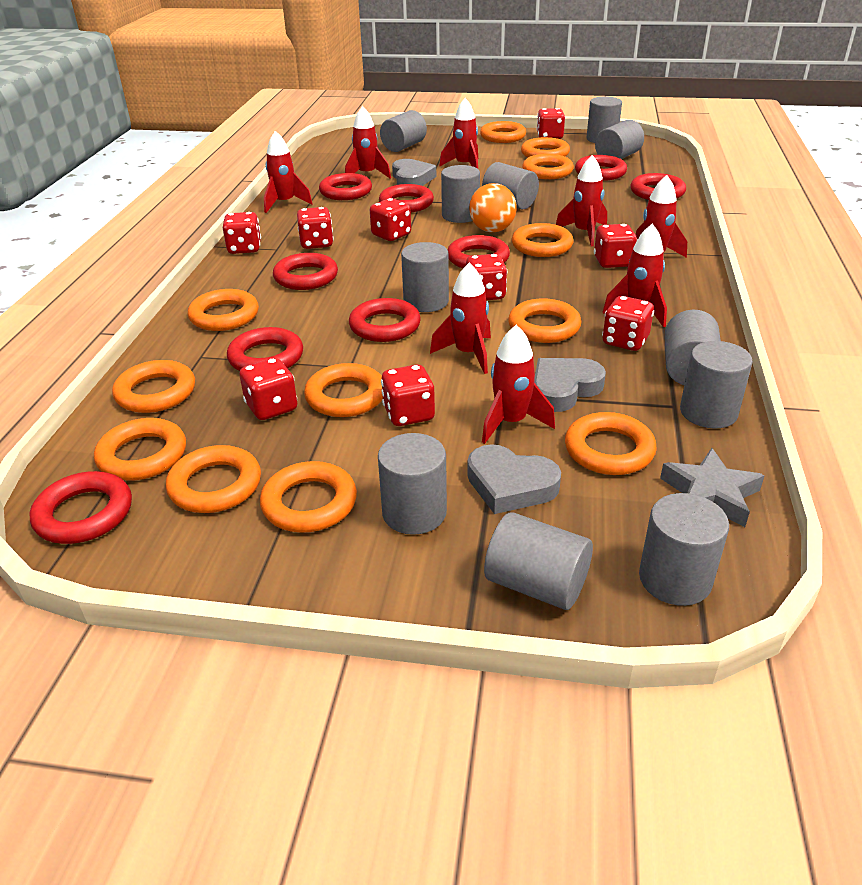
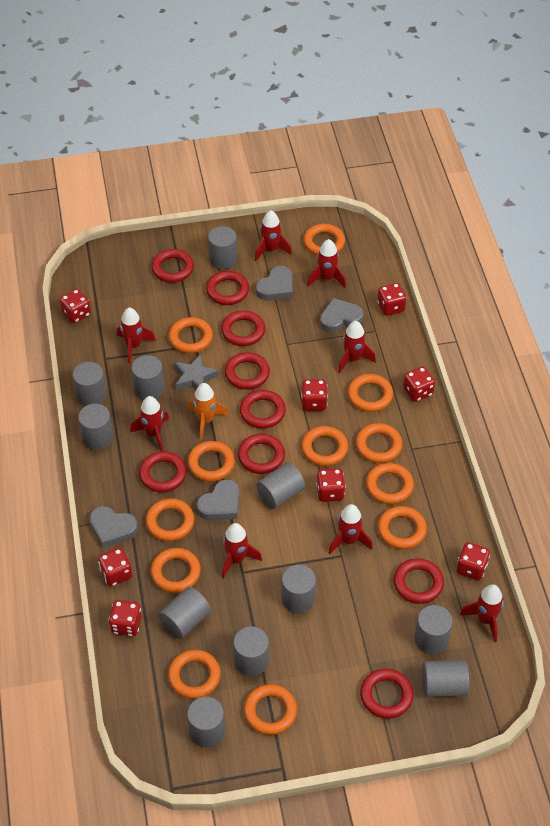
grey heart: [392,159,436,186] [467,444,561,514] [534,358,606,412] = 3 -> [89,506,138,548] [197,479,240,520] [256,266,293,301] [320,298,364,333] = 4
orange ball: [469,183,517,232] = 1 -> none = 0
orange rocket: none = 0 -> [188,383,229,440] = 1
red dice: [223,212,261,254] [239,358,297,420] [297,207,334,249] [370,198,411,241] [381,364,435,426] [466,254,507,300] [537,108,565,139] [594,224,637,268] [602,296,654,351] = 9 -> [60,289,91,323] [98,548,132,586] [109,600,142,636] [301,379,328,411] [316,468,345,502] [377,283,406,316] [403,367,435,402] [457,542,490,580] = 8

